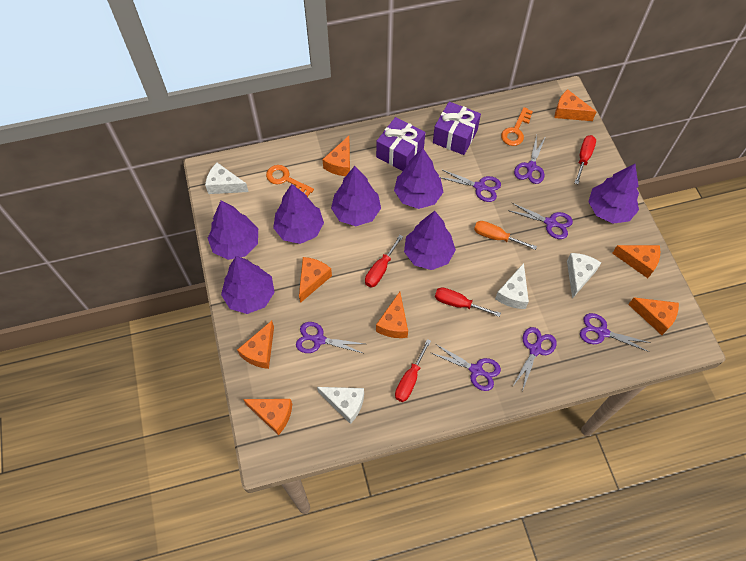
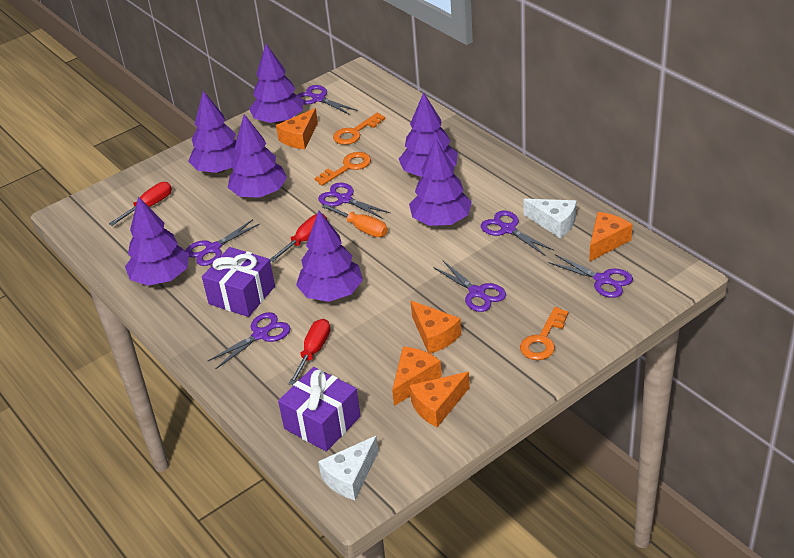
orange cheese: [237,321,274,369] [243,399,292,435] [299,257,332,303] [322,136,350,176] [376,292,408,338] [554,89,596,121] [612,245,660,278] [628,297,679,335] = 8 -> [276,108,318,149] [392,347,442,406] [409,372,470,427] [411,301,461,354] [589,212,633,262] = 5
orange key: [266,165,314,197] [501,107,533,146] = 2 -> [314,152,371,186] [333,113,385,145] [520,307,569,360] = 3
red screwdriver: [365,235,403,287] [395,339,431,402] [435,287,501,317] [574,135,596,184] = 4 -> [109,182,172,226] [270,214,327,262] [288,319,330,385] = 3
white cheese: [205,163,249,194] [317,387,364,424] [495,263,529,309] [567,253,601,299] = 4 -> [318,436,379,500] [524,199,576,238] = 2

